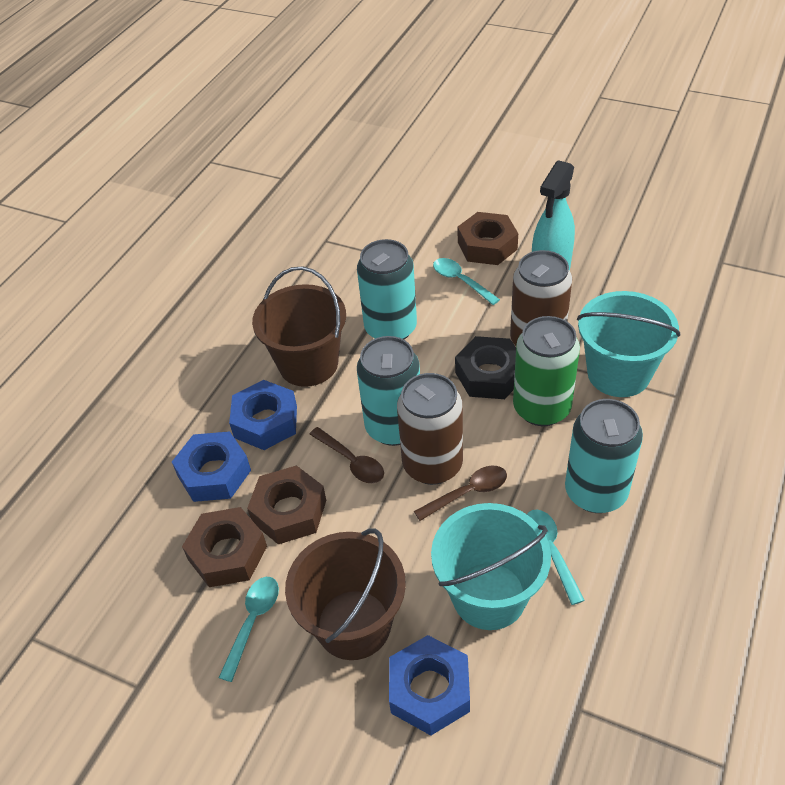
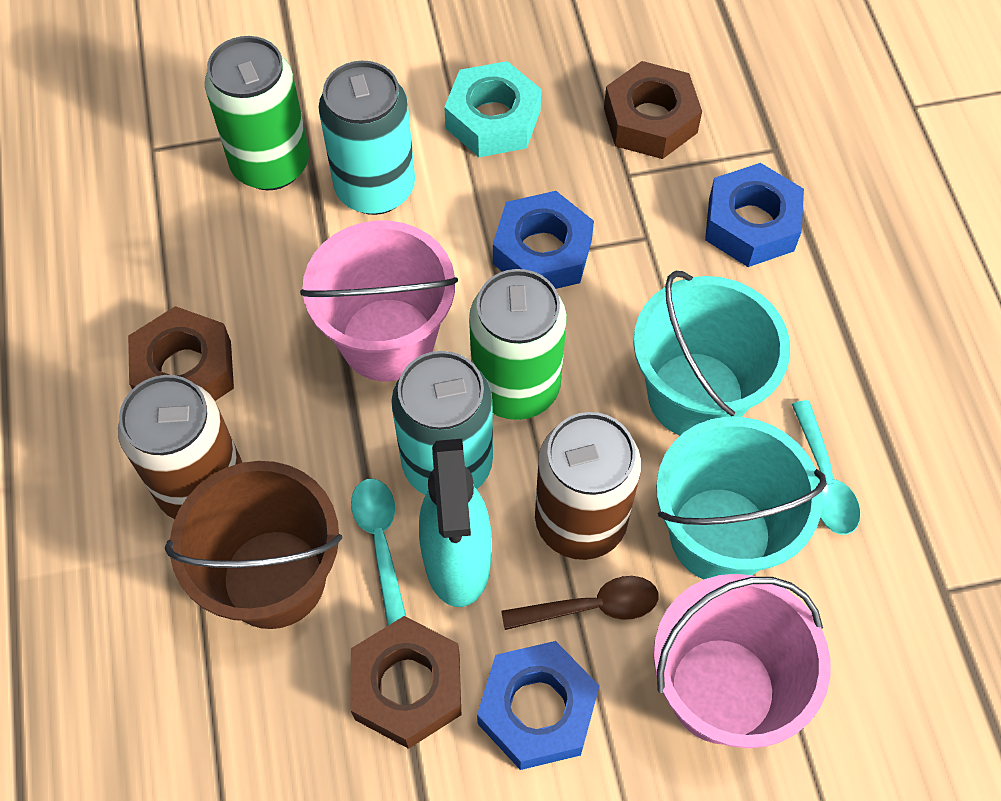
black nut: [455,336,516,399] = 1 -> none = 0
brown bucket: [252,267,346,387] [285,529,406,660] = 2 -> [165,461,342,629] = 1
brown spoon: [309,427,384,483] [414,466,507,521] = 2 -> [501,576,658,630] = 1
green can: [513,316,580,426] = 1 -> [205,36,309,190] [469,269,567,420] = 2
pink bucket: none = 0 -> [300,221,458,382] [653,574,831,748] = 2
turquoise can: [357,239,417,340] [357,336,420,446] [565,399,643,513] = 3 -> [319,61,415,215] [391,351,493,495] = 2
turquoise nut: none = 0 -> [444,61,541,157] = 1
turquoise spoon: [219,577,279,682] [433,258,500,305] [527,510,585,605] = 3 -> [351,479,406,625] [792,400,860,535] = 2

